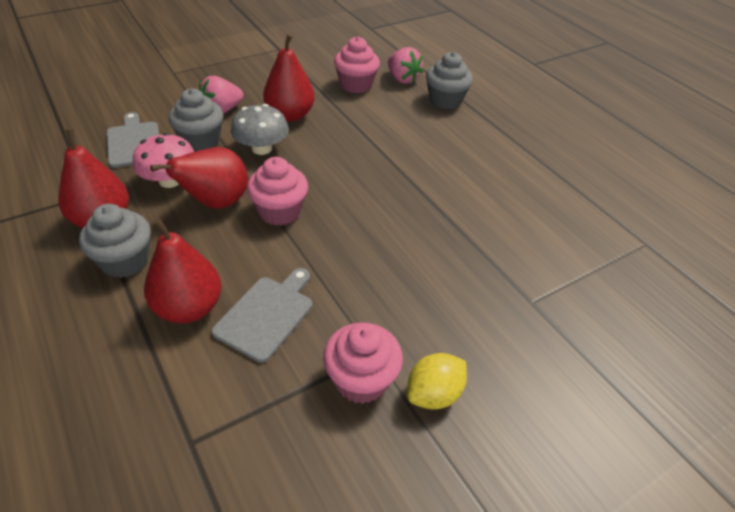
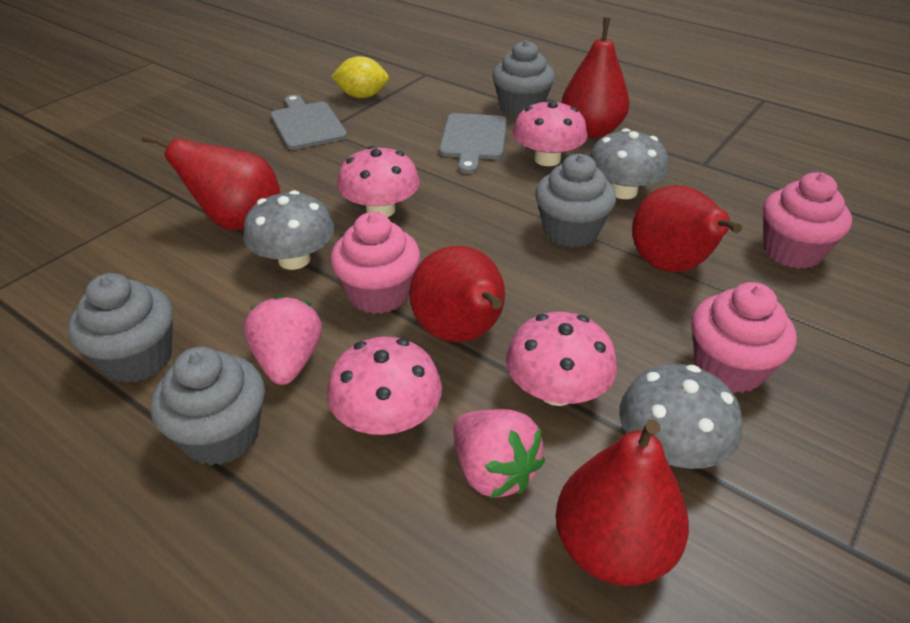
grey cupcake: [79,204,151,278] [169,89,223,151] [426,52,473,109] = 3 -> [68,273,173,383] [150,347,265,466] [492,40,555,117] [535,154,616,248] = 4
grey mushroom: [231,104,289,155] = 1 -> [243,190,334,270] [590,128,669,199] [619,364,742,469] = 3
pink mushroom: [133,133,194,188] = 1 -> [327,337,442,435] [337,146,420,217] [506,312,617,406] [513,99,587,166] = 4
red pear: [58,129,129,228] [144,218,222,323] [150,147,248,209] [263,34,315,122] = 4 -> [142,133,281,230] [409,246,505,342] [556,419,689,586] [562,18,629,138] [632,185,742,272] = 5

